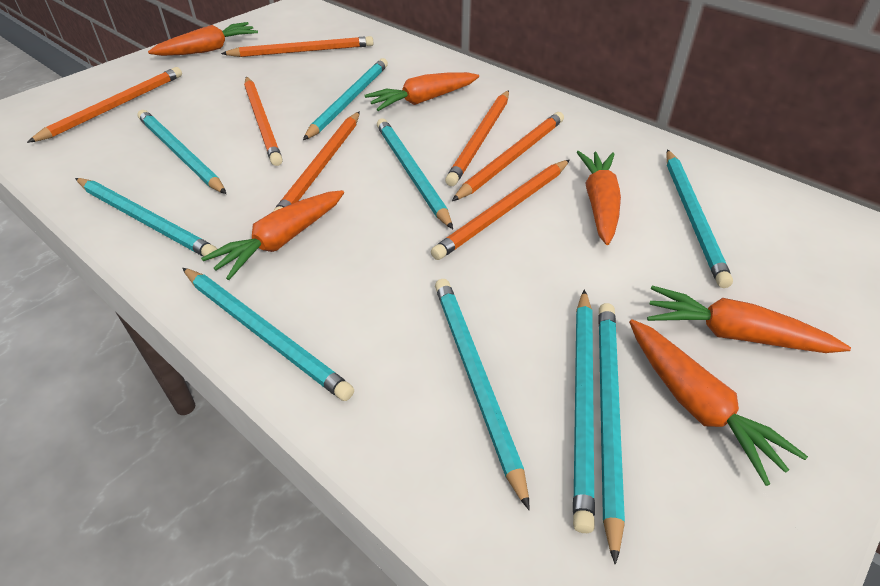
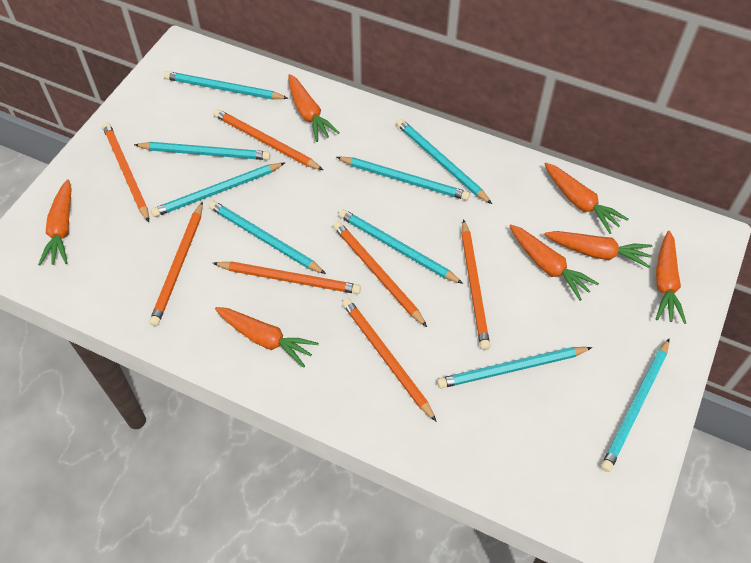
orange carrot: [148,22,258,56] [201,190,344,280] [365,72,479,111] [577,151,621,245] [629,319,808,486] [647,286,851,353] = 6 -> [38,179,72,265] [215,307,319,368] [289,74,340,142] [510,224,599,301] [544,231,652,268] [545,163,628,234] [656,231,686,324] = 7

